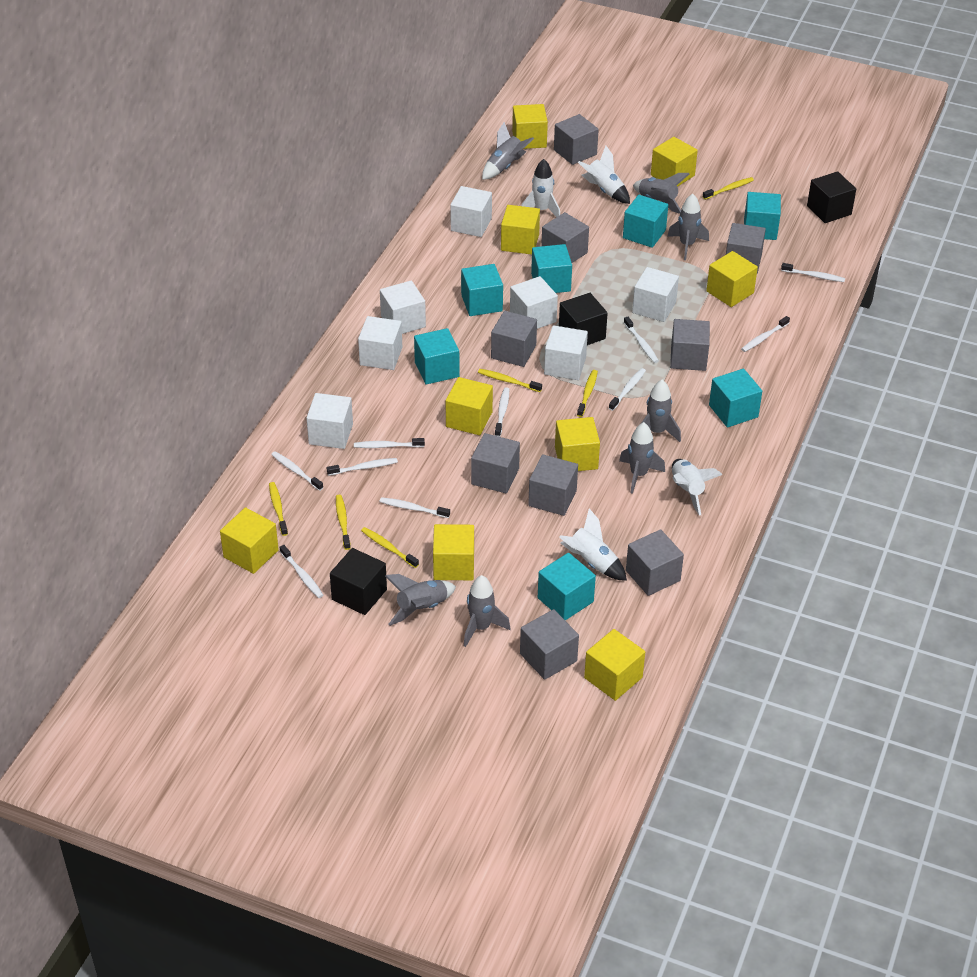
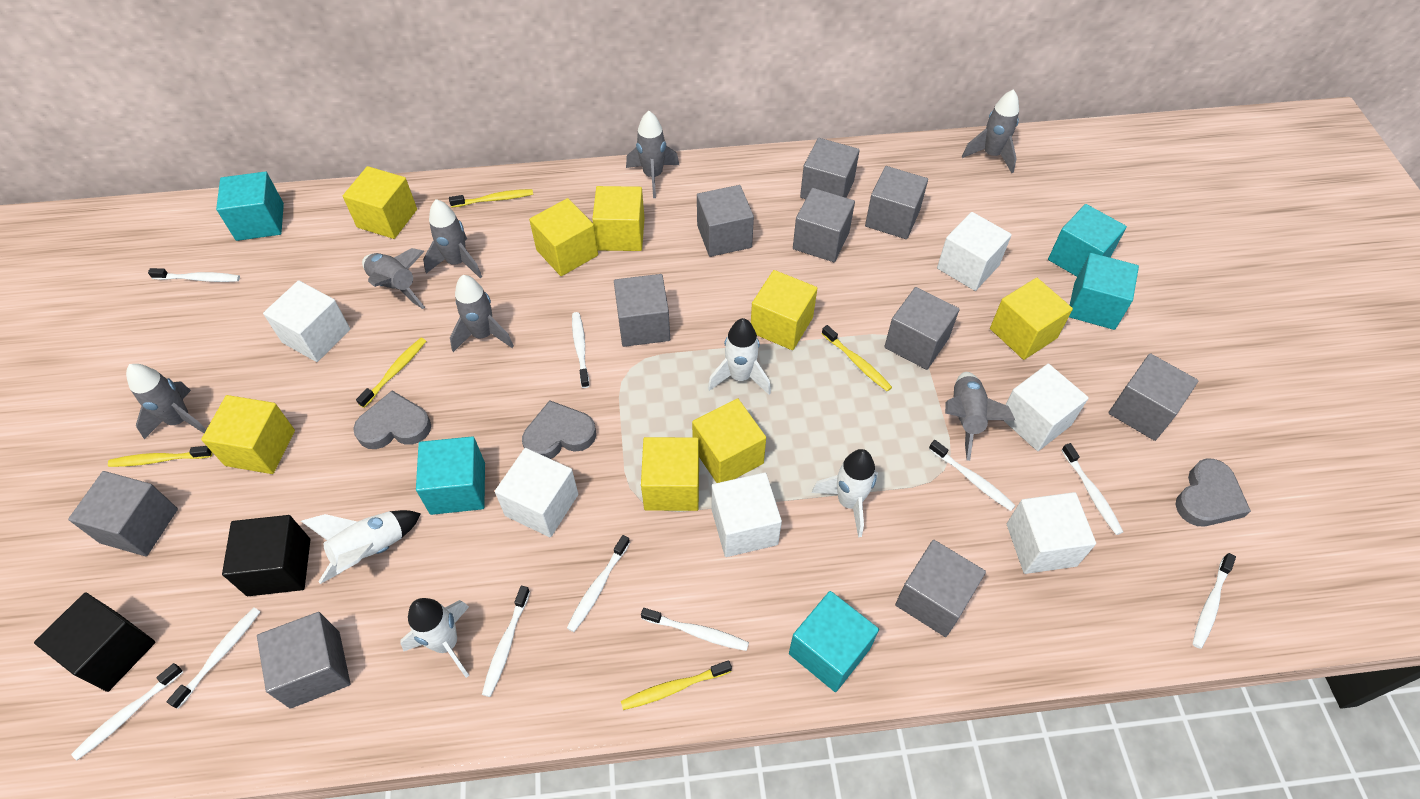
black cube: [330,548,387,615] [559,293,608,345] [807,171,856,223] = 3 -> [34,592,155,692] [222,515,310,596] = 2
grey cube: [471,433,520,494] [491,311,537,367] [520,609,579,680] [528,454,578,516] [541,212,589,263] [554,114,599,165] [626,529,684,596] [670,319,710,371] [726,223,766,274] = 9 -> [68,471,178,556] [257,612,351,709] [614,274,670,347] [697,185,754,257] [793,188,855,262] [800,138,860,199] [865,166,928,239] [884,287,960,370] [895,540,986,637] [1108,353,1198,441] = 10
grey heart: none = 0 -> [353,391,431,449] [522,400,596,459] [1175,458,1251,526] = 3
turquoise cube: [414,328,459,385] [461,264,503,316] [531,244,572,293] [538,553,596,621] [623,195,668,248] [709,369,762,427] [744,192,781,240] = 7 -> [216,172,284,241] [416,436,485,515] [789,591,879,692] [1048,204,1127,277] [1069,253,1139,330] = 5
white cube: [306,393,353,449] [358,316,402,370] [380,280,426,334] [450,186,492,237] [510,276,558,329] [544,325,588,380] [632,267,679,322] = 7 -> [263,280,350,362] [495,448,578,537] [712,472,782,557] [937,212,1012,291] [1003,364,1089,451] [1007,492,1096,574] = 6
yellow cube: [220,507,279,574] [433,524,474,580] [446,377,493,435] [501,205,540,255] [512,104,548,149] [555,417,600,471] [584,629,645,701] [651,137,698,187] [706,251,758,307] = 9 -> [201,395,295,474] [343,166,417,239] [529,198,598,276] [592,186,645,251] [641,437,699,511] [692,398,766,483] [751,270,817,350] [990,278,1073,360] = 8
yellow toothbrush: [269,482,288,536] [336,495,351,550] [361,527,419,568] [478,369,542,392] [577,370,598,417] [703,177,754,200] = 6 -> [108,446,213,467] [356,338,426,408] [449,189,533,207] [621,660,732,710] [822,325,892,391] = 5

